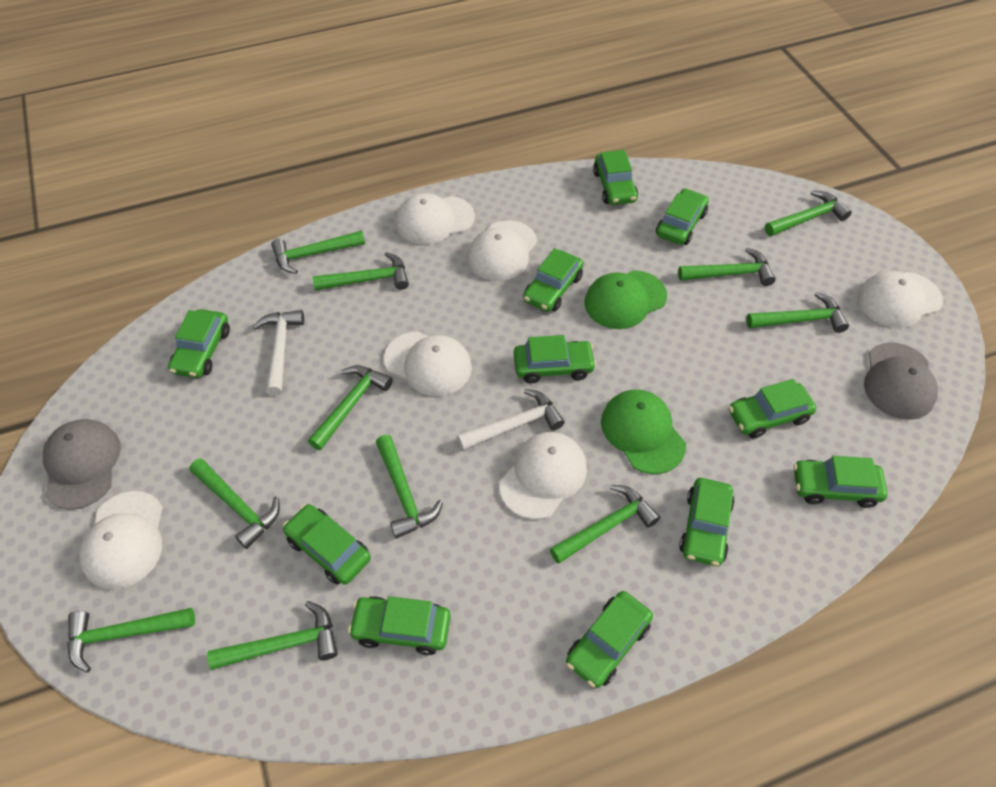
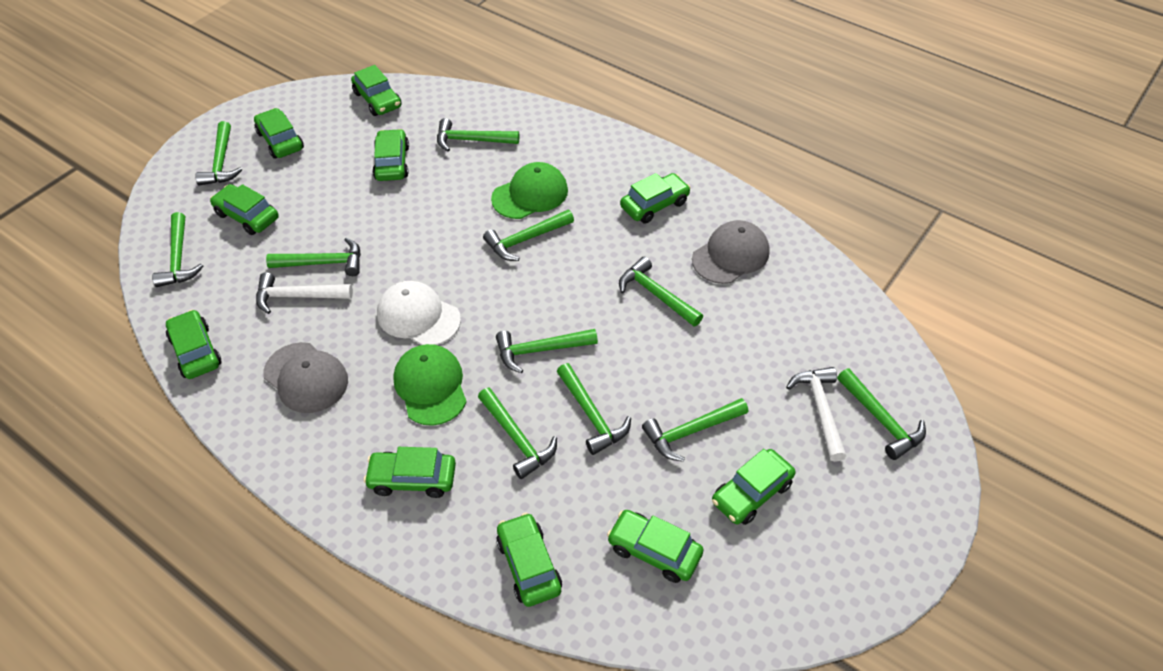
green car: [168,309,230,378] [283,504,371,584] [348,596,451,655] [514,335,596,383] [523,248,584,312] [566,591,653,688] [593,150,638,205] [656,188,709,245] [679,478,735,566] [729,379,817,439] [793,456,888,508] = 11 -> [166,310,222,379] [210,184,279,235] [254,108,304,159] [351,65,402,116] [364,447,456,498] [373,129,409,181] [496,513,562,607] [607,510,704,583] [620,173,691,224] [712,449,796,525] = 10
white cap: [79,491,163,589] [384,331,472,396] [396,193,475,245] [467,220,537,281] [499,432,587,519] [857,271,943,328] = 6 -> [377,281,461,345] = 1

